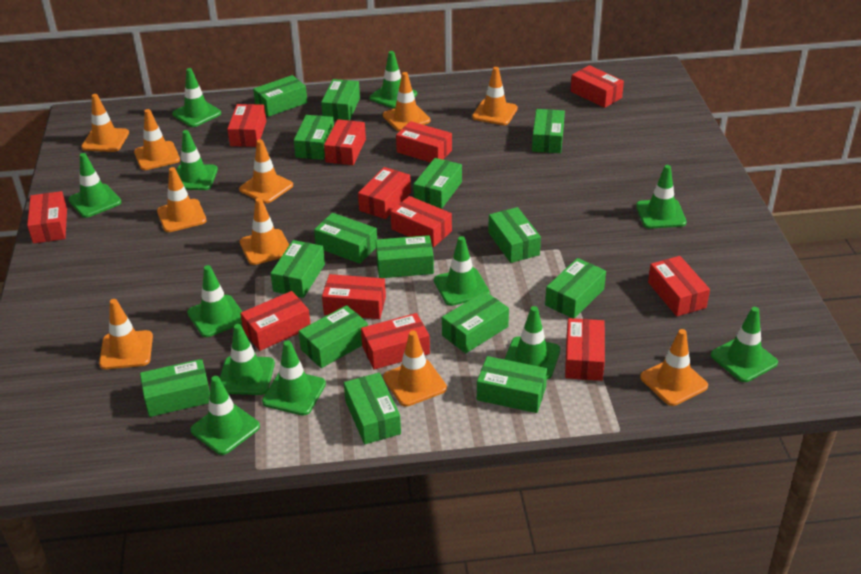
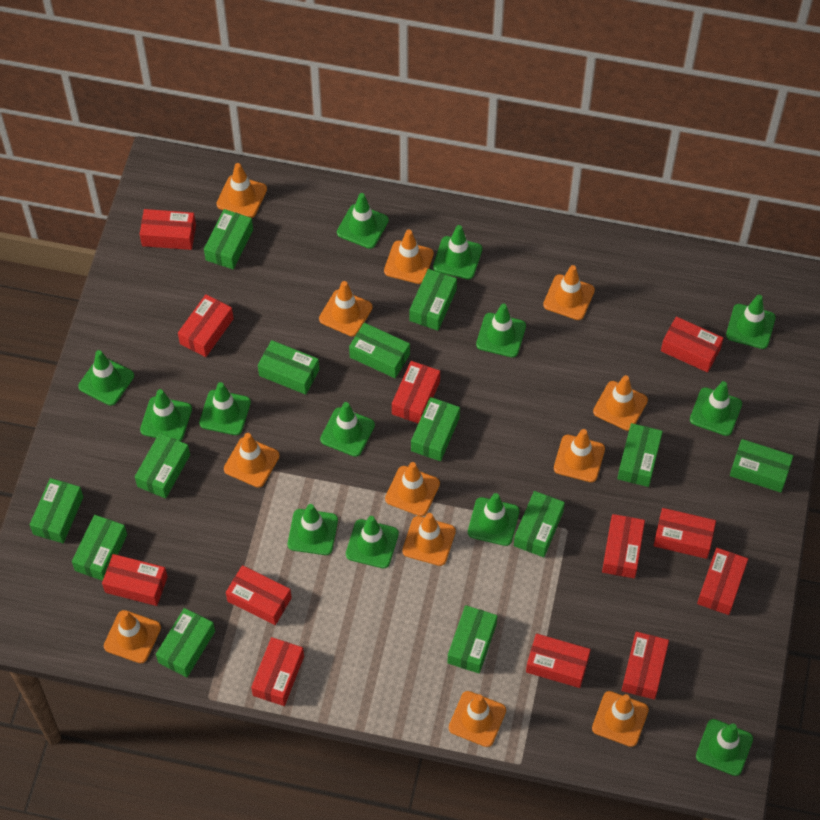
green box: [140,359,210,417] [253,75,307,117] [270,240,325,298] [294,115,334,160] [298,305,368,368] [314,213,377,264] [321,79,360,120] [344,373,401,444] [376,235,434,278] [413,158,462,209] [442,291,509,353] [477,356,547,413] [488,207,541,263] [532,109,565,153] [545,258,606,318] = 15 -> [30,478,83,543] [72,515,127,581] [135,433,190,499] [156,608,215,677] [204,209,253,269] [258,340,319,395] [349,323,410,378] [409,269,457,331] [411,397,460,461] [447,605,497,673] [514,491,565,557] [617,423,663,487] [730,439,793,493] = 13
green traffic cone: [68,153,121,218] [172,68,221,127] [176,130,218,190] [187,265,242,337] [190,376,260,455] [220,324,275,395] [262,340,326,416] [370,51,417,109] [434,236,490,306] [504,306,560,379] [636,165,686,229] [711,307,778,382] = 12 -> [78,350,134,406] [140,389,192,441] [199,382,251,435] [288,504,338,555] [320,402,375,457] [337,193,389,249] [346,516,399,568] [433,225,482,279] [468,493,520,546] [476,303,526,357] [690,381,742,436] [696,719,753,776] [726,295,776,349] = 13
orange traffic cone: [81,94,129,152] [99,299,153,369] [134,109,180,170] [157,167,206,232] [239,139,293,203] [240,198,289,265] [383,72,431,131] [383,331,447,407] [472,67,518,125] [640,329,708,406] = 10 -> [104,610,161,663] [216,163,267,218] [224,433,280,487] [319,281,373,336] [384,230,434,284] [385,462,440,516] [402,513,456,566] [449,691,506,747] [543,265,595,320] [554,429,605,482] [592,691,649,747] [593,375,648,431] = 12

